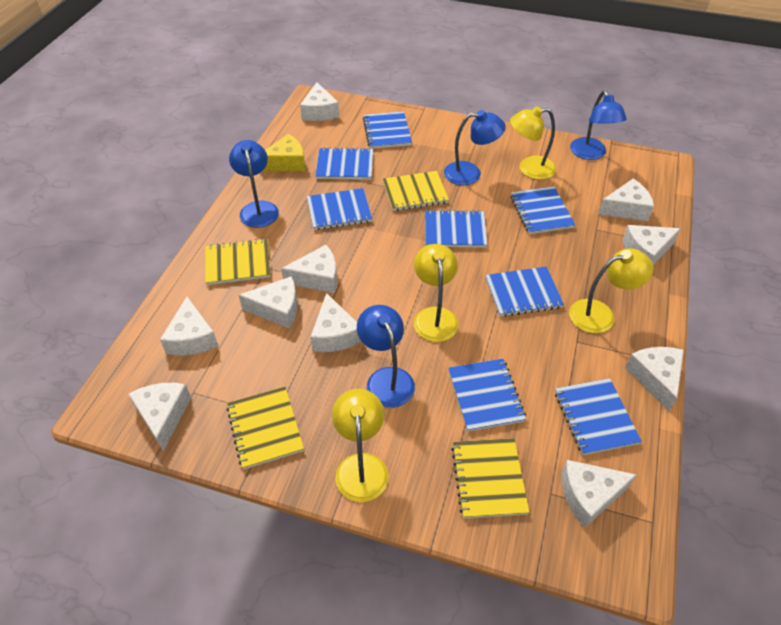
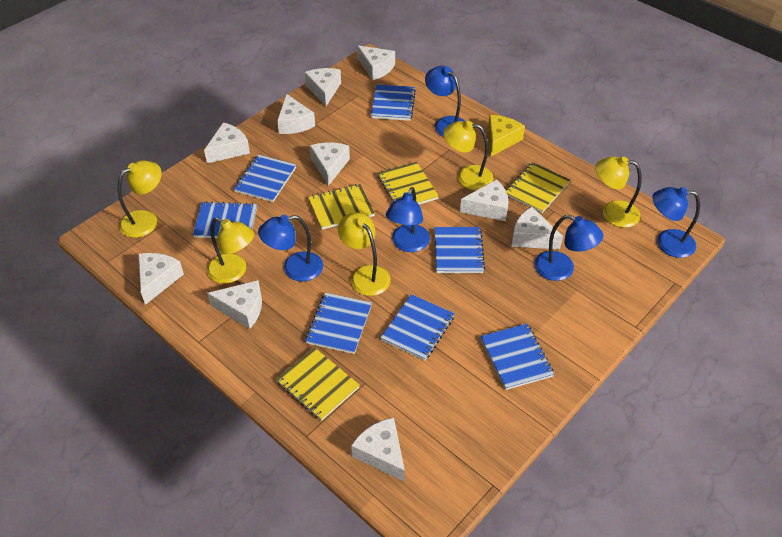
blue lamp: [229,140,279,228] [357,305,415,408] [444,110,506,185] [570,90,627,160] = 4 -> [258,215,323,282] [386,187,430,252] [425,66,466,137] [534,215,603,281] [652,187,700,258] = 5
blue notebook: [307,188,372,230] [315,147,373,180] [363,111,412,149] [425,210,488,248] [449,359,526,432] [485,266,564,317] [511,186,575,234] [555,378,642,455] = 8 -> [193,201,257,238] [234,154,296,202] [306,293,372,354] [371,84,416,121] [381,294,455,361] [434,227,485,273] [481,324,554,390] = 7
yellow lamp: [332,389,389,502] [414,244,459,342] [510,106,556,180] [569,248,653,334] = 4 -> [118,160,162,238] [207,217,254,284] [338,213,391,296] [443,121,493,190] [595,156,642,228] = 5

